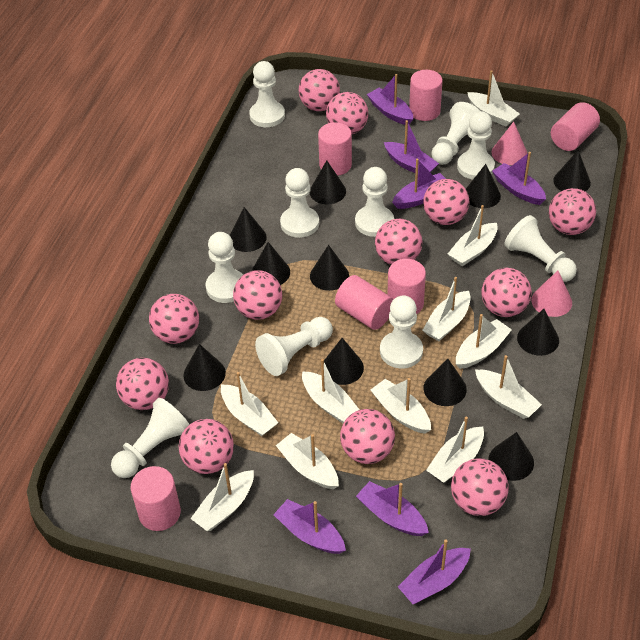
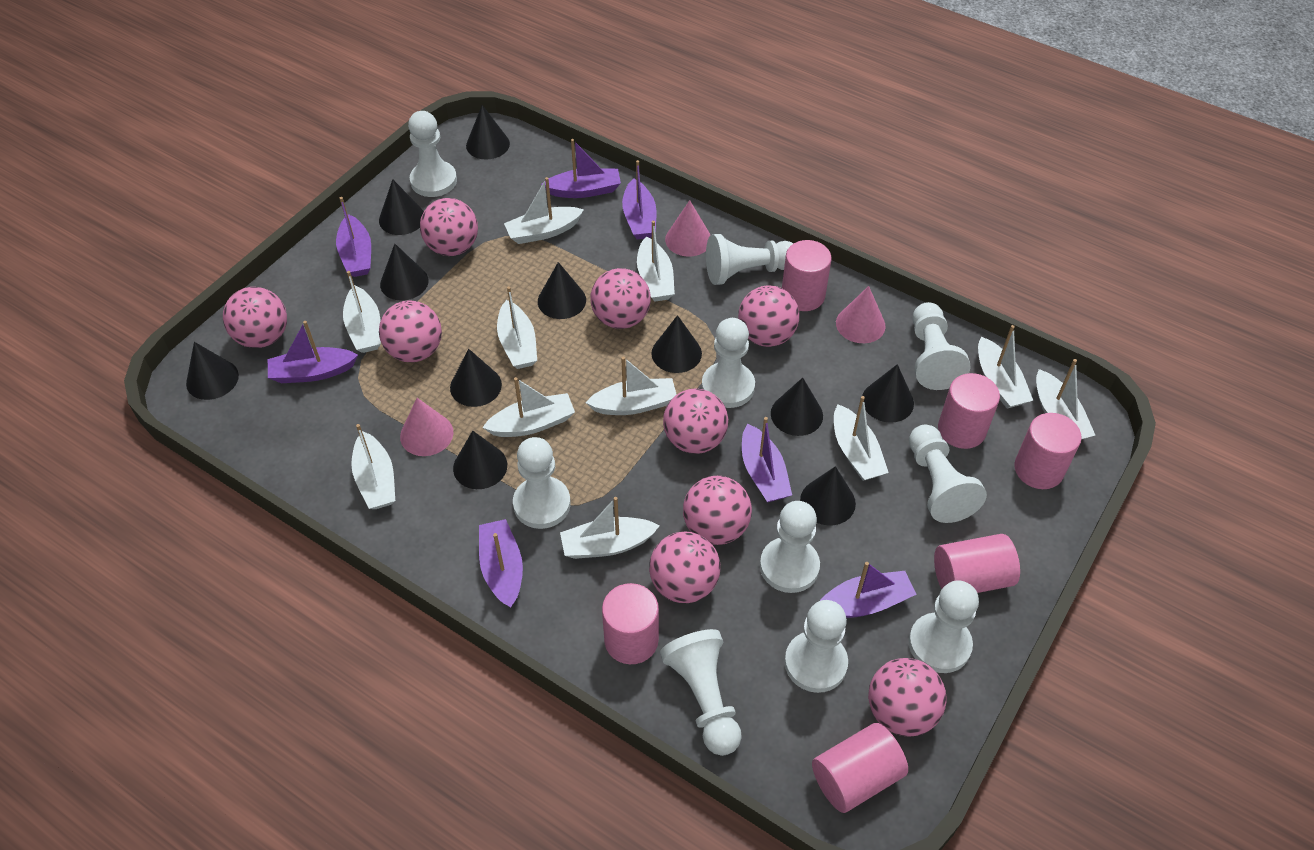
pink ball: [116,358,169,410] [149,294,199,344] [179,419,234,474] [233,270,282,320] [299,69,340,111] [326,92,368,134] [340,409,395,464] [375,219,423,265] [423,179,470,225] [451,458,509,516] [481,268,532,317] [549,188,596,235] = 12 -> [223,287,287,348] [379,301,442,362] [420,198,478,256] [591,268,651,329] [649,532,720,603] [663,388,728,454] [683,476,752,545] [738,286,799,347] [868,658,946,737] = 9
pink cone: [491,122,527,165] [531,271,572,317] = 2 -> [400,398,453,456] [665,200,710,256] [836,286,886,343] = 3

